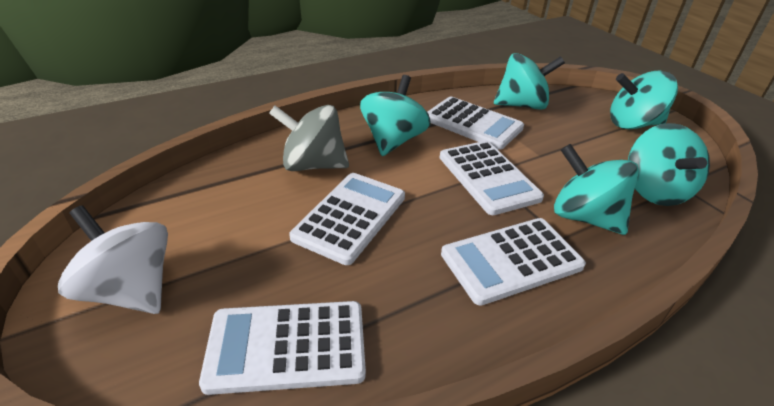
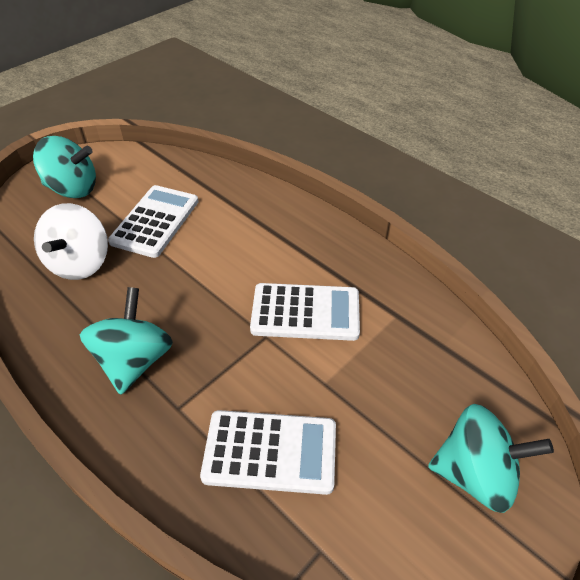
grey spinning top: [269,105,349,171] = 1 -> none = 0
turquoise spinning top: [360,75,431,156] [494,53,565,110] [554,144,639,235] [610,71,678,129] [628,123,710,206] = 5 -> [33,136,96,198] [80,287,173,395] [428,404,554,513] = 3
white calculator: [199,301,366,395] [289,173,405,265] [427,97,524,150] [440,141,544,215] [441,218,586,306] = 5 -> [108,185,198,258] [200,410,336,495] [250,283,360,341] = 3

